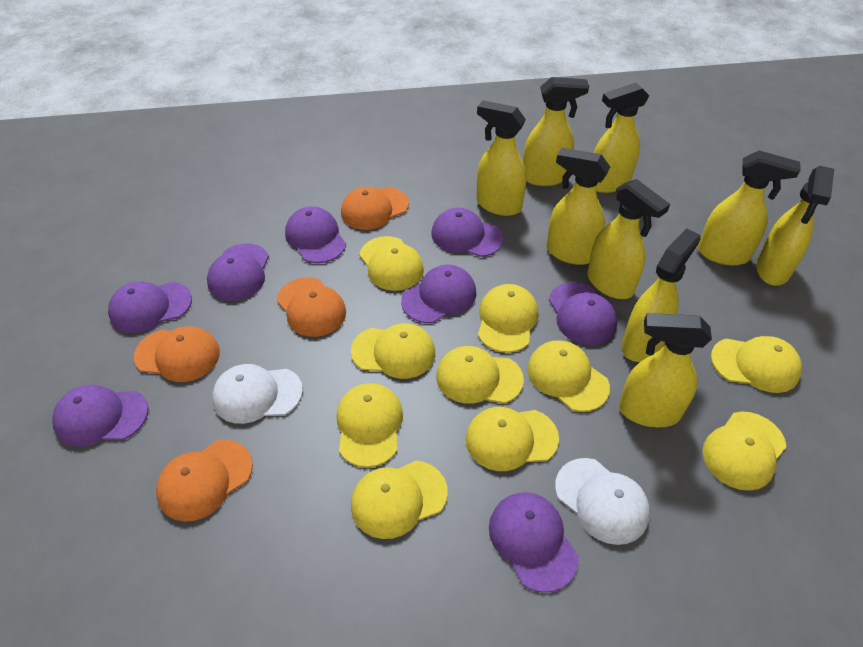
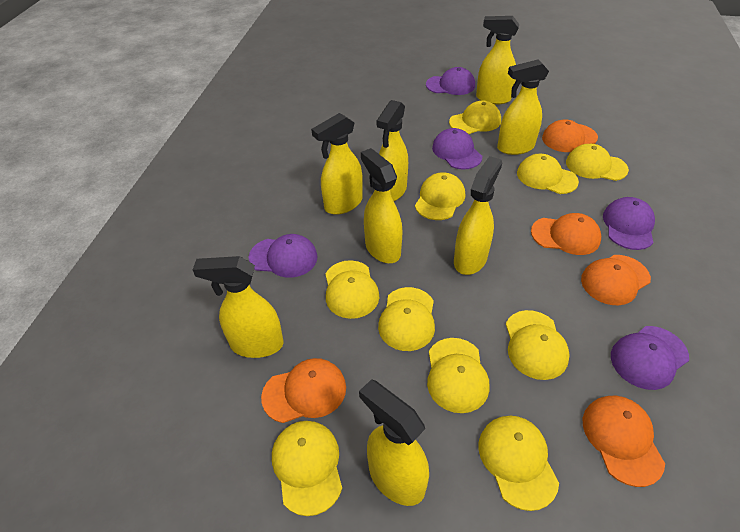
orange cap: [134,326,220,382] [156,440,253,522] [277,277,346,337] [341,187,409,230] = 4 -> [261,358,346,423] [531,213,601,255] [542,119,598,152] [581,255,651,305] [583,396,665,487] = 5
purple cap: [52,385,149,447] [108,281,192,333] [207,244,269,301] [285,206,346,263] [401,265,476,323] [431,208,504,257] [489,492,579,593] [549,282,617,345] = 8 -> [249,234,318,278] [426,67,475,95] [432,128,482,170] [603,197,655,250] [611,326,689,390] = 5
white cap: [212,364,303,424] [555,458,650,545] = 2 -> none = 0
yellow spray bottle: [477,100,526,216] [523,77,589,186] [547,148,610,265] [587,179,670,299] [594,82,649,193] [619,313,712,427] [622,228,701,362] [698,150,801,266] [756,166,834,286] = 9 -> [193,256,283,358] [311,113,363,215] [359,379,429,506] [361,148,402,263] [376,100,408,201] [454,156,502,275] [476,16,519,104] [497,59,549,155] = 8

